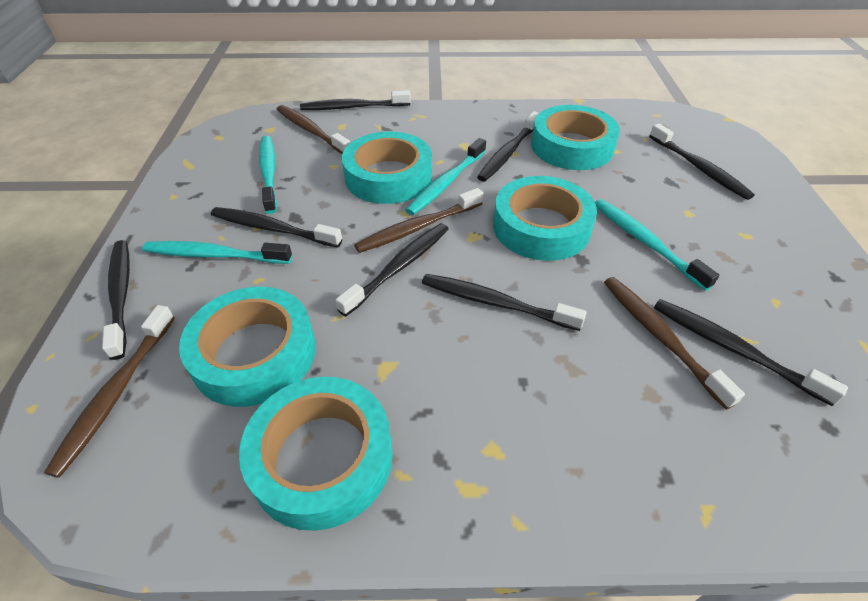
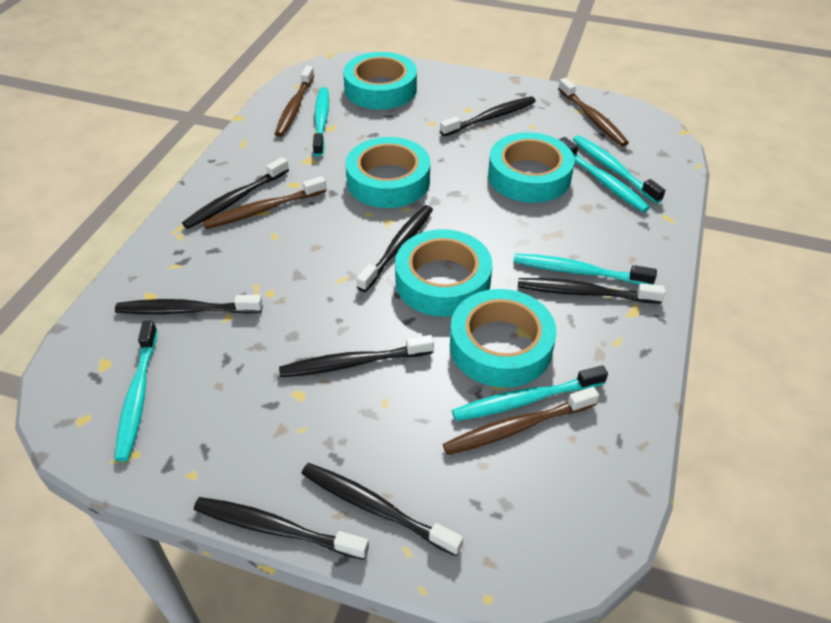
turquoise toothbrush: [142,241,292,264] [259,136,277,214] [406,138,486,215] [595,199,719,291] = 4 -> [115,321,158,462] [313,87,329,156] [452,366,608,421] [513,254,657,285] [559,137,650,212] [573,135,665,204] = 6

